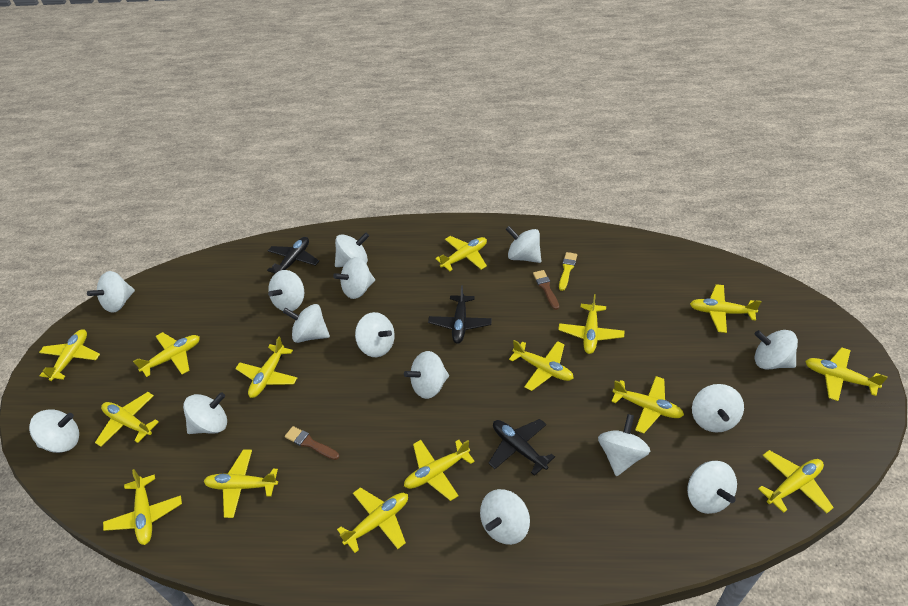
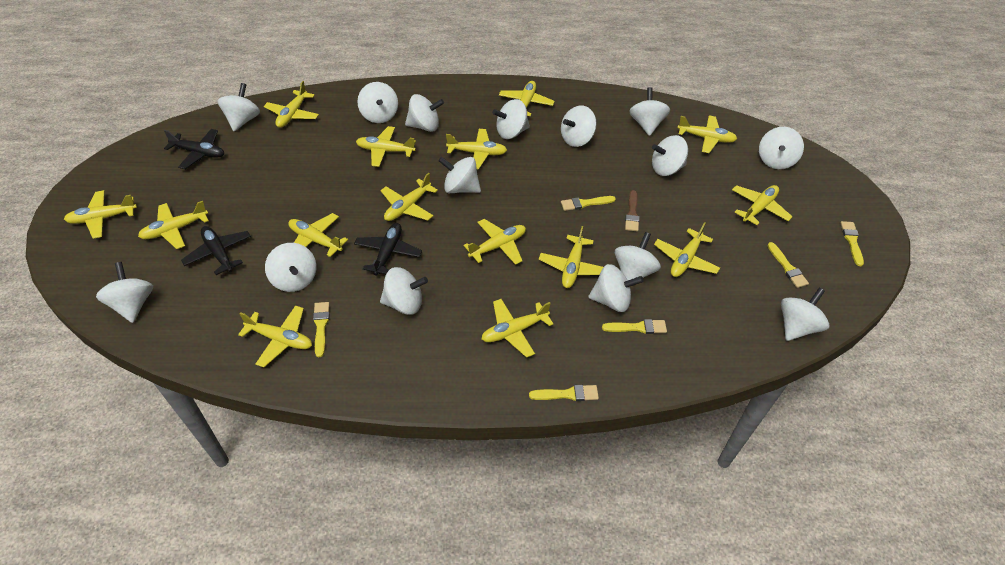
brown brush: [285,426,339,460] [533,270,559,310] = 2 -> [625,190,639,232] = 1
yellow brush: [559,252,577,291] = 1 -> [313,302,330,357] [529,385,599,401] [561,196,616,211] [602,319,667,334] [767,242,809,288] [840,221,864,266] = 6

